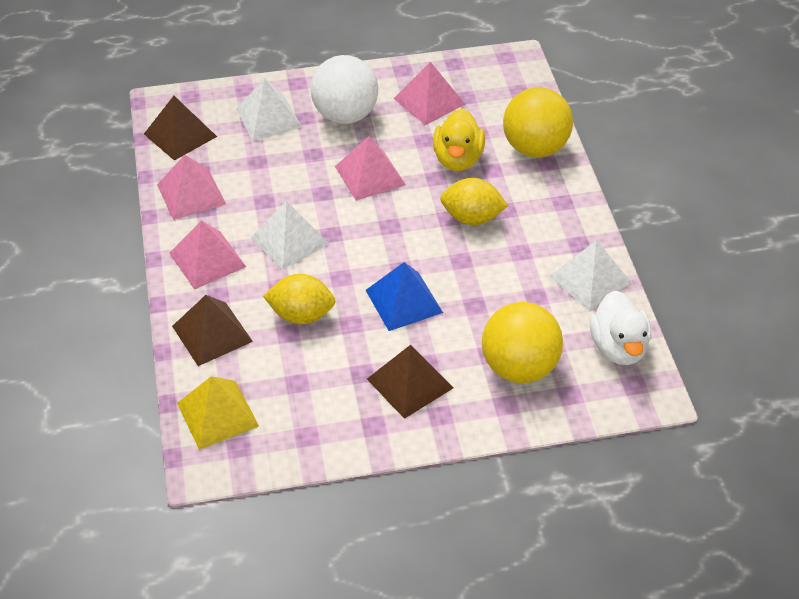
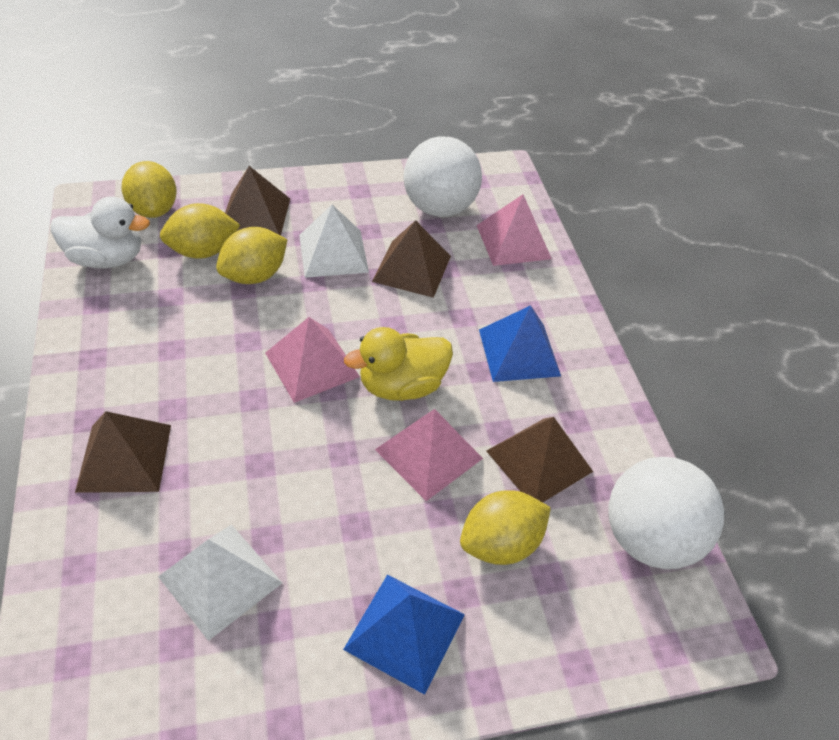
blue pyramid: [366,262,443,331] = 1 -> [343,575,465,695] [479,305,561,382] = 2
brown pyramid: [144,96,217,161] [172,295,253,366] [367,345,453,419] = 3 -> [75,411,171,493] [225,166,290,235] [372,220,451,298] [486,417,593,502] = 4
pink pyramid: [157,155,226,220] [169,220,246,289] [335,136,406,201] [394,62,465,125] = 4 -> [265,317,360,403] [375,409,483,501] [477,195,552,266] = 3
white ball: [310,55,378,124] = 1 -> [404,137,482,217] [608,457,724,569] = 2
white pyramid: [236,79,302,141] [251,201,329,270] [549,240,631,310] = 3 -> [158,524,282,641] [299,205,369,278] = 2
yellow ball: [482,302,563,383] [503,87,573,157] = 2 -> none = 0
yellow lemon: [263,274,336,324] [440,178,508,225] = 2 -> [121,161,177,218] [160,203,240,259] [216,227,287,284] [460,490,551,565] = 4
yellow pyramid: [177,376,259,450] = 1 -> none = 0

